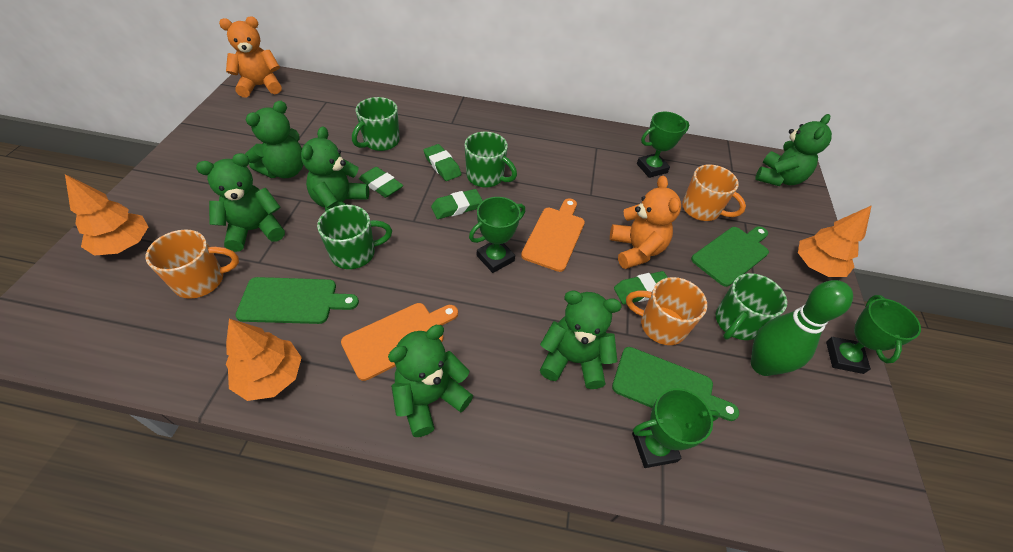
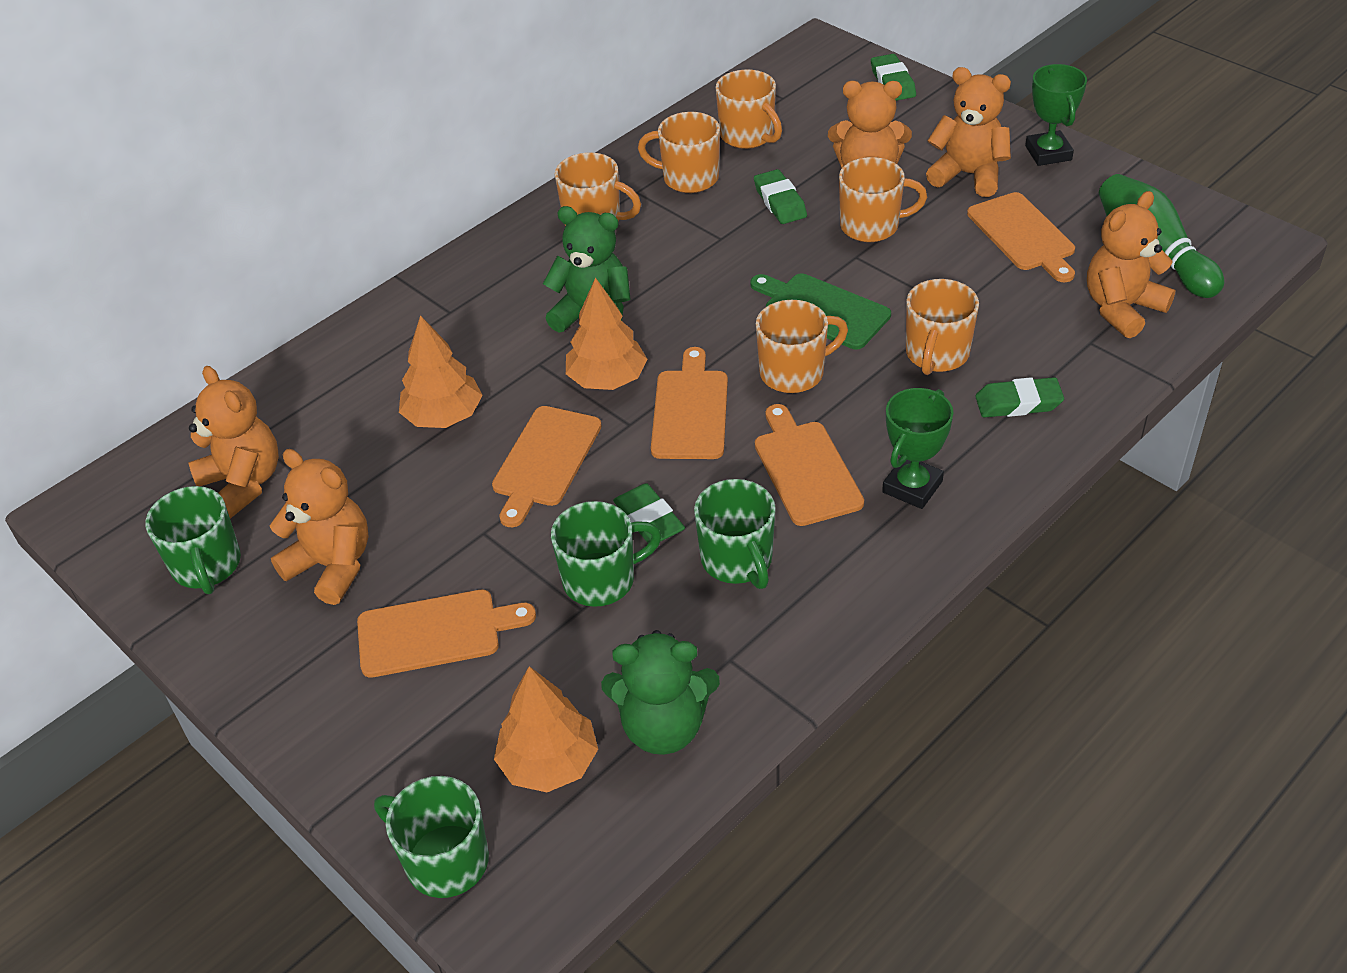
green cutting board: [235,277,359,324] [612,347,739,421] [691,226,769,287] = 3 -> [751,273,891,349] = 1
green teddy bear: [196,153,285,252] [245,101,303,178] [301,126,369,211] [388,325,473,437] [540,291,622,389] [755,114,832,186] = 6 -> [543,206,630,333] [601,630,720,755] = 2
green trophy: [469,197,525,273] [632,388,720,468] [637,112,689,178] [826,295,921,374] = 4 -> [882,388,953,509] [1025,64,1087,166] = 2
orange cutting board: [341,303,458,381] [521,198,585,272] = 2 -> [357,590,536,678] [492,406,602,527] [651,347,728,459] [755,404,864,526] [967,192,1075,282] = 5
orange mug: [146,230,239,299] [626,277,707,345] [682,164,746,221] = 3 -> [555,152,641,226] [638,112,720,193] [716,70,782,149] [756,300,848,393] [839,157,927,242] [906,279,979,375] = 6
orange teddy bear: [219,16,282,97] [610,176,681,269] = 2 -> [189,366,279,519] [269,449,369,605] [828,81,912,168] [926,67,1011,197] [1087,191,1176,338] = 5

